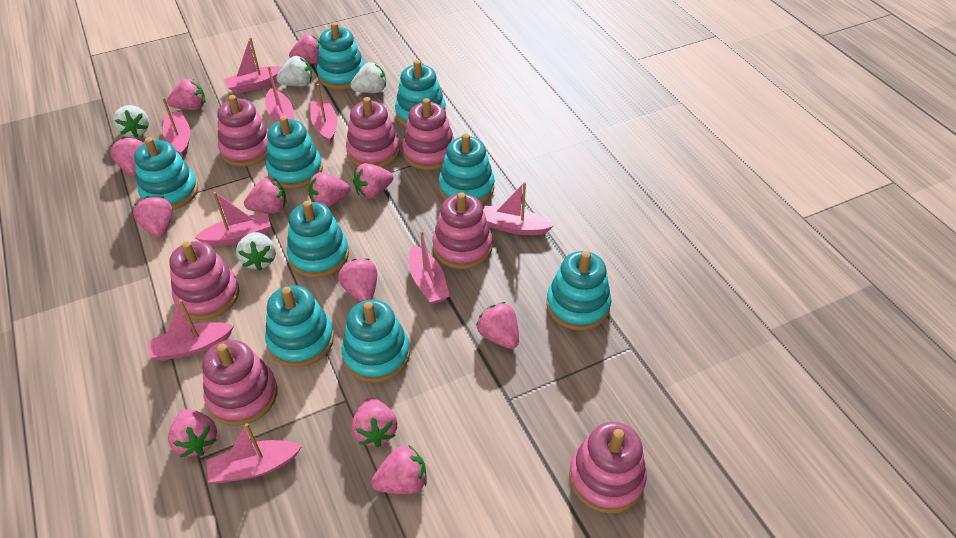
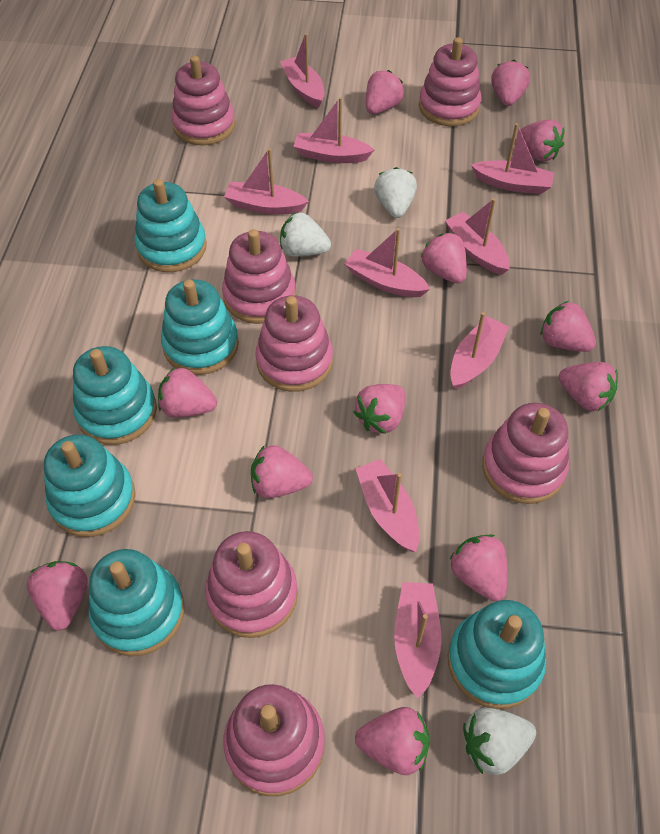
turquoise stacking toy: [134,137,198,210] [265,285,334,367] [266,116,323,189] [287,201,349,278] [317,22,365,90] [342,300,410,383] [395,60,446,127] [439,133,495,204] [546,251,611,331] = 9 -> [44,434,135,537] [73,346,157,445] [89,549,184,656] [134,179,207,272] [161,279,239,375] [448,600,546,709] = 6
white strawberry: [113,105,149,138] [236,232,276,271] [276,56,312,87] [350,62,386,93] = 4 -> [280,212,331,257] [374,167,417,218] [463,707,536,775] = 3

